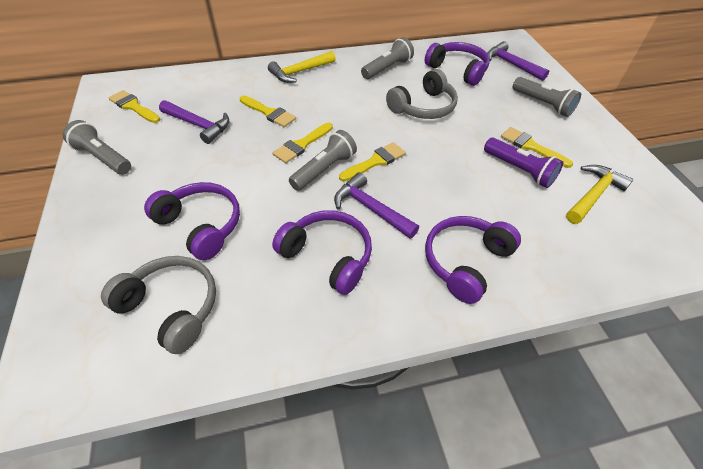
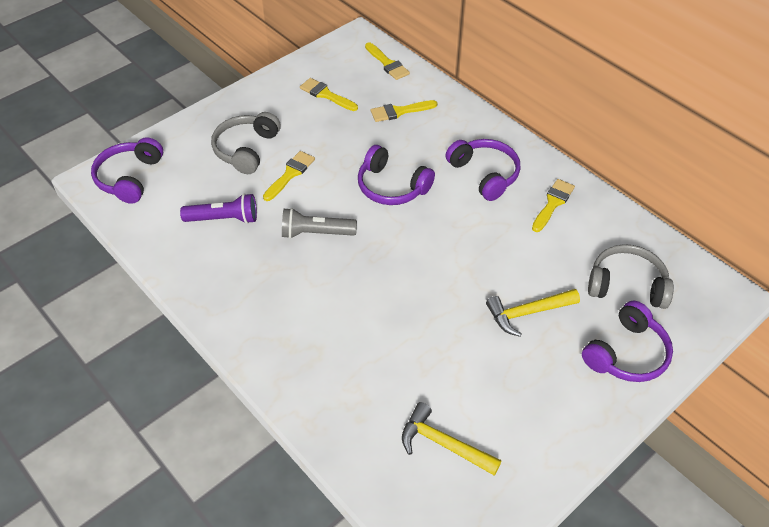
grey flashlight: [63,120,131,175] [289,130,357,191] [361,37,414,79] [513,77,581,117] = 4 -> [282,208,357,239] = 1
purple hammer: [159,100,229,144] [334,172,419,239] [487,41,549,81] = 3 -> none = 0

